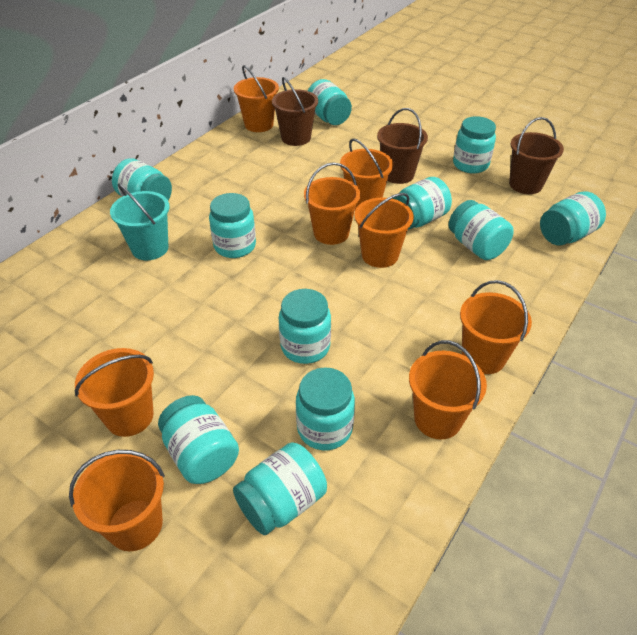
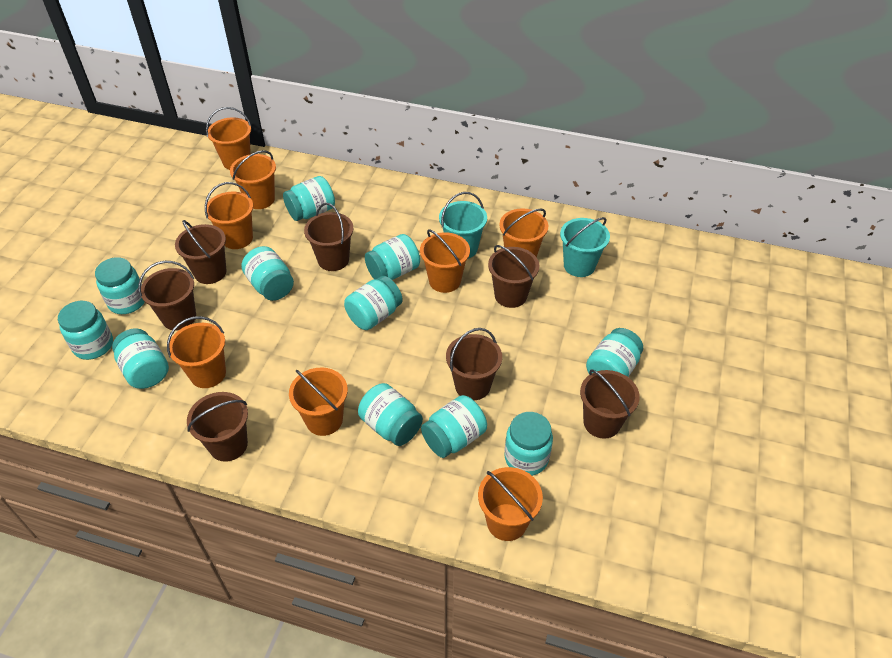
brown bucket: [272,77,318,146] [377,108,428,184] [509,117,564,194] = 3 -> [139,261,196,331] [175,220,227,284] [187,392,248,462] [304,203,353,271] [446,328,502,401] [488,245,539,308] [580,370,640,439] = 7
turquoise bucket: [110,183,170,260] = 1 -> [439,192,487,259] [560,217,610,277] = 2

